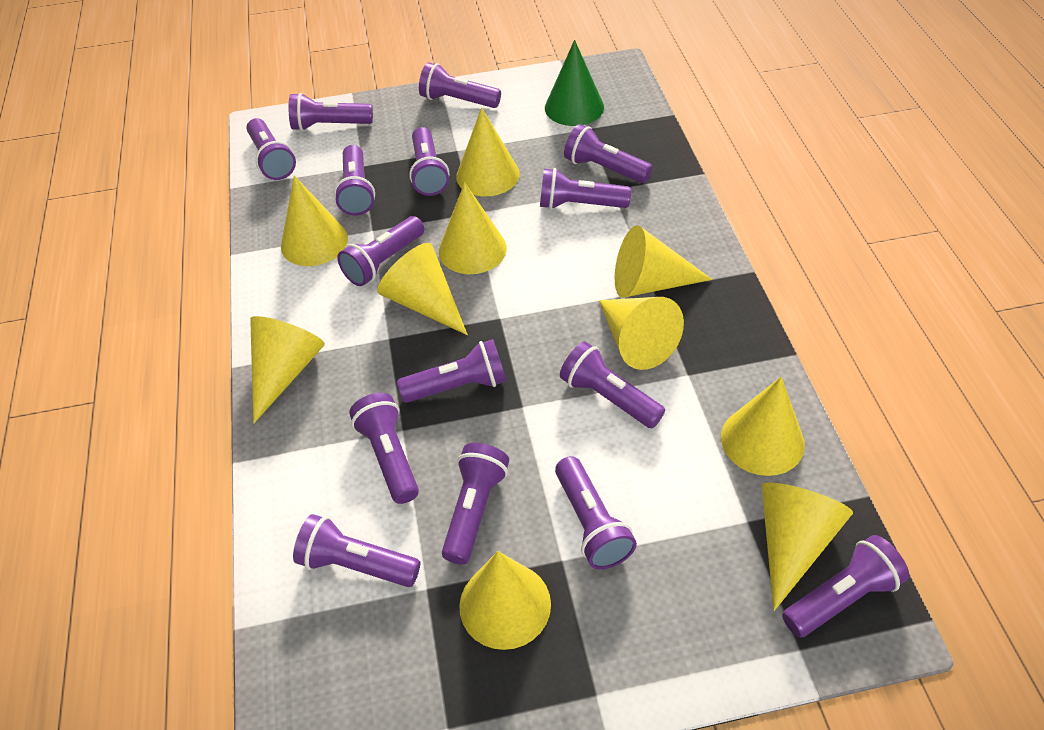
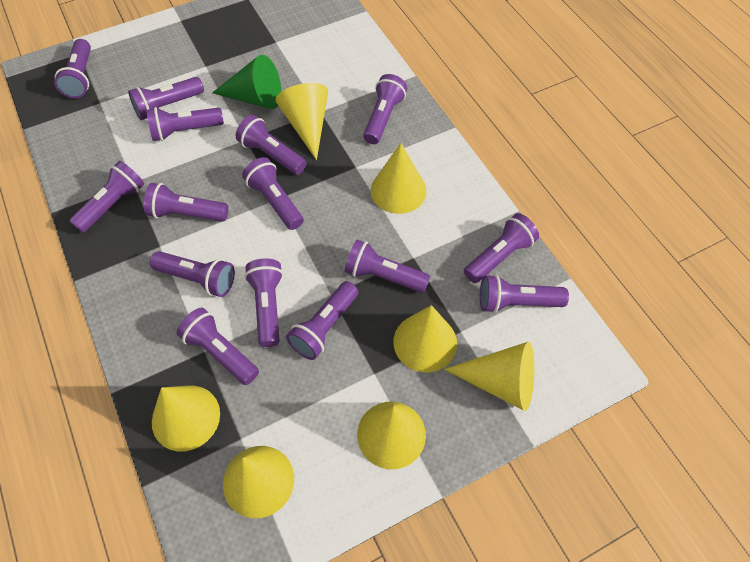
yellow cone: [250,316,325,424] [281,176,348,266] [377,243,468,335] [439,182,507,274] [456,107,519,197] [459,551,551,650] [599,297,684,370] [615,225,712,298] [721,377,805,476] [762,483,853,611] = 10 -> [152,386,220,451] [223,446,294,518] [276,83,328,160] [357,402,426,469] [371,143,426,214] [393,305,457,372] [444,342,534,411] = 7

